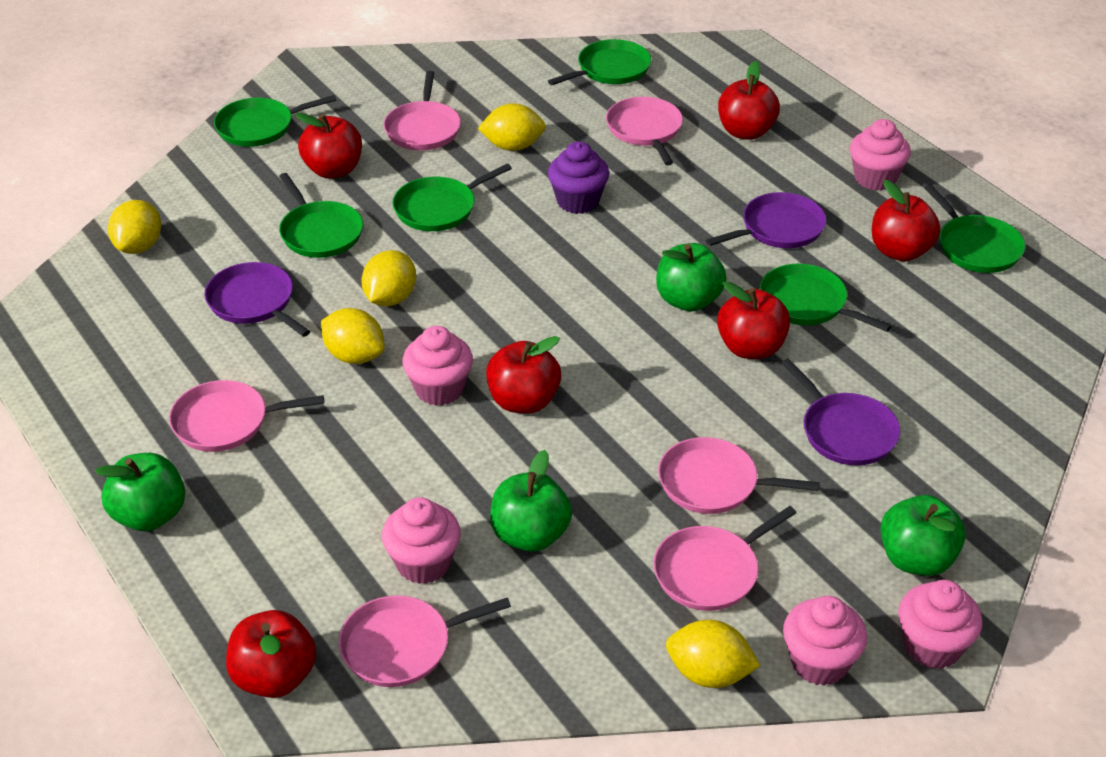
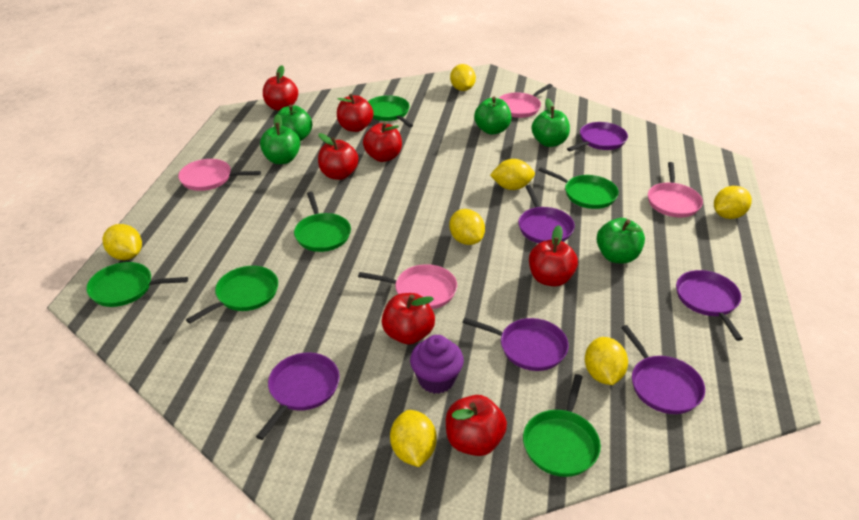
green apple: [95,453,185,531] [490,450,572,552] [656,243,727,311] [880,495,966,576] = 4 -> [260,114,300,164] [277,104,312,141] [474,97,511,135] [531,98,570,147] [596,218,645,264] = 5
pink cupcake: [382,497,461,584] [402,326,473,406] [783,596,868,686] [850,119,911,191] [898,580,983,669] = 5 -> none = 0
pink pan: [169,380,324,452] [339,595,511,687] [384,71,461,150] [606,97,683,165] [653,506,796,611] [658,437,820,514] = 6 -> [178,159,261,191] [358,264,457,309] [498,84,553,118] [648,162,703,218] = 4
purple pan: [205,262,310,337] [706,192,827,248] [781,359,901,465] = 3 -> [256,353,340,440] [462,317,569,371] [518,185,575,243] [567,122,628,151] [621,325,705,414] [676,270,743,341] = 6
red apple: [226,610,316,698] [295,113,362,179] [486,336,561,413] [717,281,790,359] [718,61,780,140] [872,180,940,261] = 6 -> [263,65,298,111] [318,133,359,180] [337,94,374,132] [363,122,402,162] [382,293,435,345] [446,395,507,456] [529,225,578,286] = 7
yellow lemon: [108,200,161,254] [321,308,385,364] [361,250,416,306] [478,103,546,151] [666,620,760,688] = 5 -> [103,224,142,260] [390,410,437,467] [449,209,485,245] [450,64,476,91] [490,159,535,190] [585,337,628,385] [714,186,752,219] = 7

